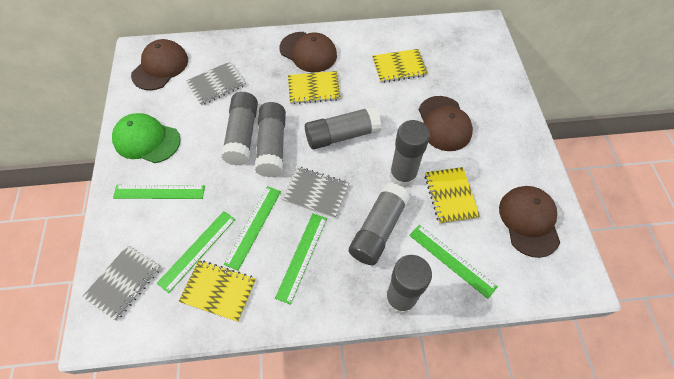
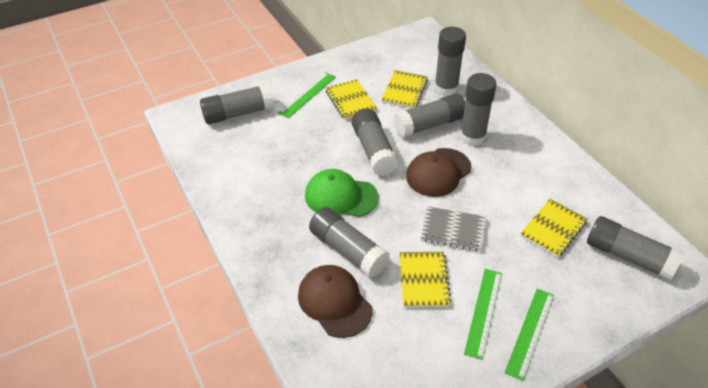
brown cap: [131,39,188,90] [280,32,337,72] [419,96,473,151] [499,186,560,258] = 4 -> [298,265,372,338] [406,148,471,197] = 2
green ruler: [113,185,205,199] [157,211,236,293] [224,186,281,271] [275,213,327,305] [409,225,498,299] = 5 -> [278,72,336,118] [464,269,502,360] [505,288,554,381] = 3
grey glue stick: [221,92,258,166] [254,102,286,177] [305,106,382,149] [349,183,410,265] [385,255,432,315] [389,120,430,188] = 6 -> [200,84,274,124] [309,207,390,278] [352,109,399,176] [393,93,465,138] [434,27,466,97] [460,73,497,146] [587,216,684,281] = 7
grey notebook: [82,245,161,321] [186,61,246,106] [282,167,349,218] = 3 -> [421,206,487,251] = 1

